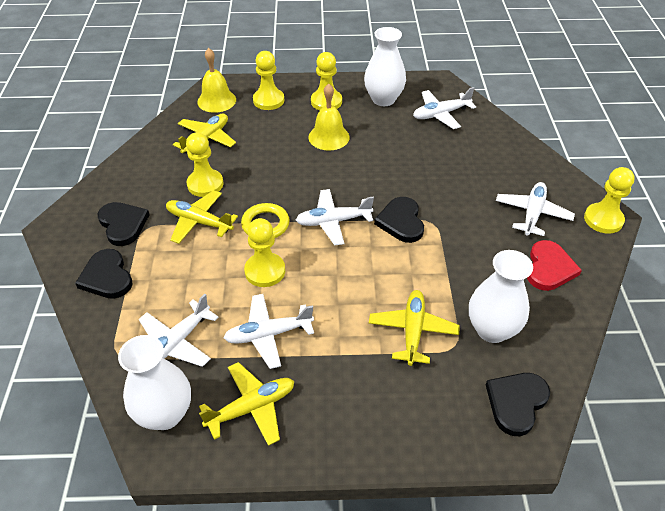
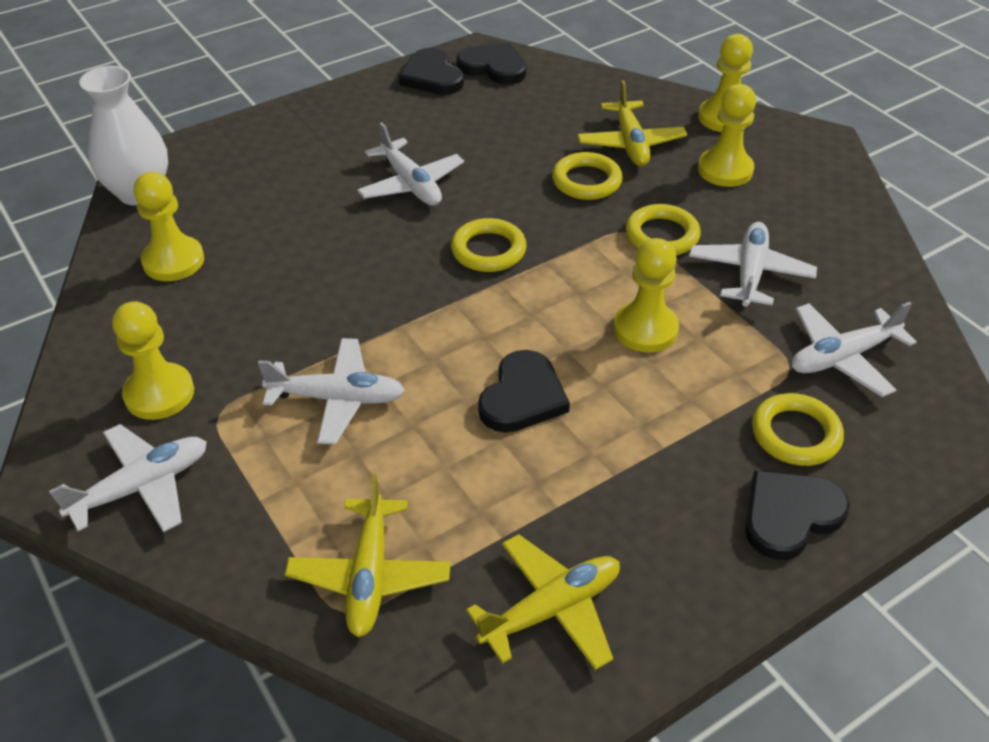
red heart: [527,240,582,291] = 1 -> none = 0
white vase: [118,335,191,430] [364,27,406,106] [469,250,533,343] = 3 -> [79,66,168,206] = 1
yellow bell: [197,48,236,113] [309,84,350,150] = 2 -> none = 0
yellow plane: [166,190,238,244] [173,114,236,154] [199,362,294,446] [369,290,460,366] = 4 -> [285,475,450,637] [466,534,620,670] [577,80,687,166] = 3
yellow ring: [241,203,290,238] = 1 -> [451,218,527,272] [552,152,623,200] [626,204,701,255] [752,393,844,466] = 4

